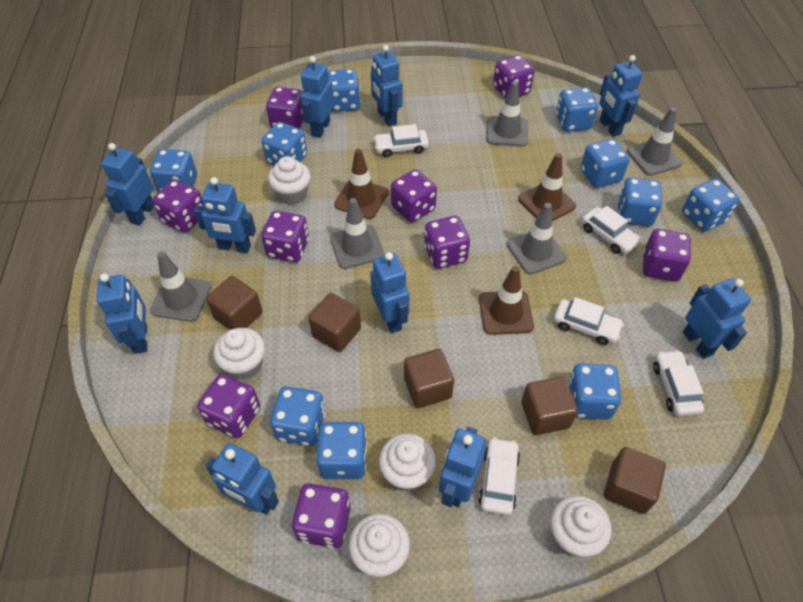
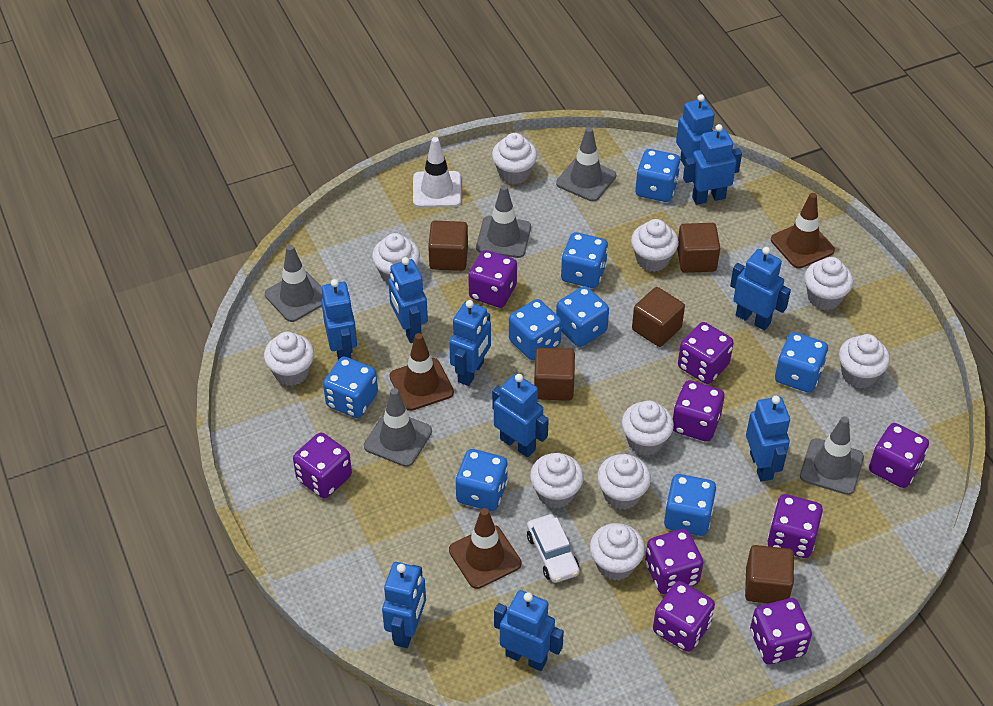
blue dice: [150,149,197,192] [261,122,307,166] [270,386,326,446] [316,422,367,479] [328,69,361,112] [556,87,598,132] [568,363,622,420] [580,139,630,188] [618,177,662,226] [682,179,739,232] = 10 -> [323,357,378,418] [455,449,508,511] [509,299,562,360] [556,286,609,347] [561,232,608,288] [635,149,680,202] [664,474,717,536] [775,332,828,393] = 8
white car: [373,124,429,157] [478,437,520,516] [554,297,624,345] [582,206,641,254] [653,350,704,416] = 5 -> [527,514,580,583] = 1
white cupcake: [213,328,265,380] [268,156,311,205] [349,514,410,577] [379,434,436,491] [550,496,611,557] = 5 -> [264,332,314,386] [372,233,420,283] [492,133,537,184] [530,453,584,508] [590,523,645,581] [597,454,651,510] [621,400,674,456] [631,219,679,272] [804,257,853,310] [839,334,890,389] = 10
white traffic cone: none = 0 -> [413,137,461,208] = 1

